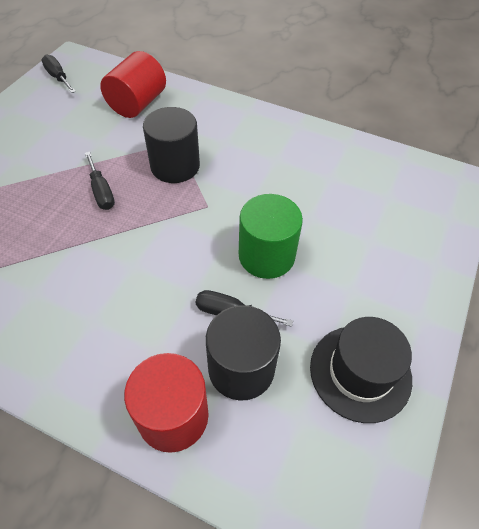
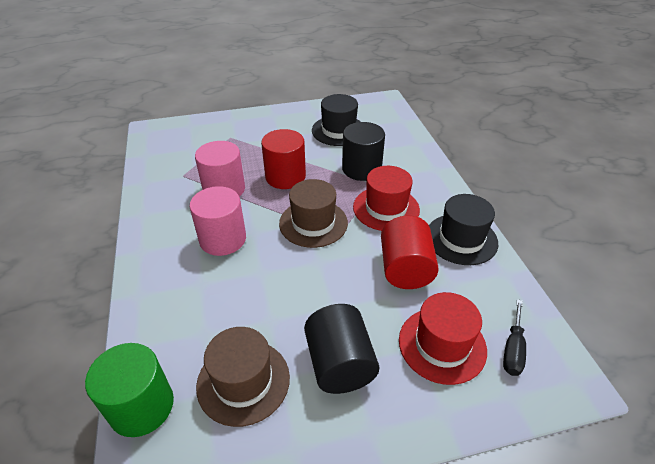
black hat: [310,317,412,423] = 1 -> [312,94,361,146] [429,194,498,265] = 2
black screwdriver: [41,55,76,93] [85,152,115,210] [196,290,293,327] = 3 -> [503,299,526,376] = 1
brown hat: none = 0 -> [196,327,290,427] [279,179,348,248] = 2
pink cylinder: none = 0 -> [189,186,246,256] [195,141,245,197] = 2
red hat: none = 0 -> [353,166,420,231] [399,292,487,385] = 2

